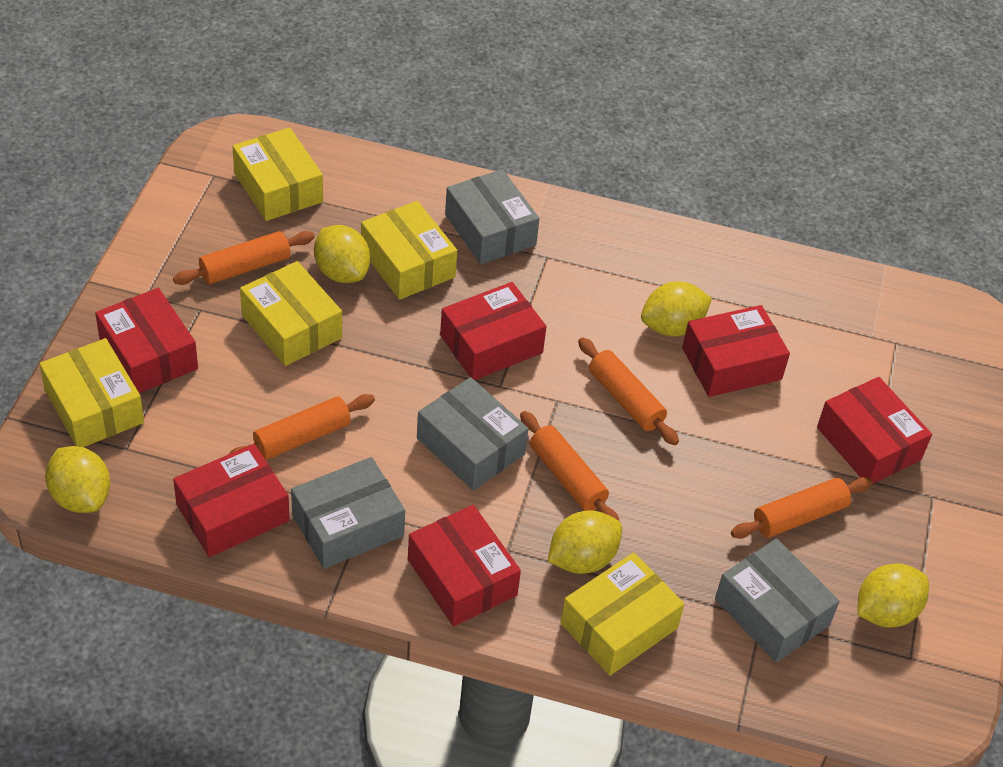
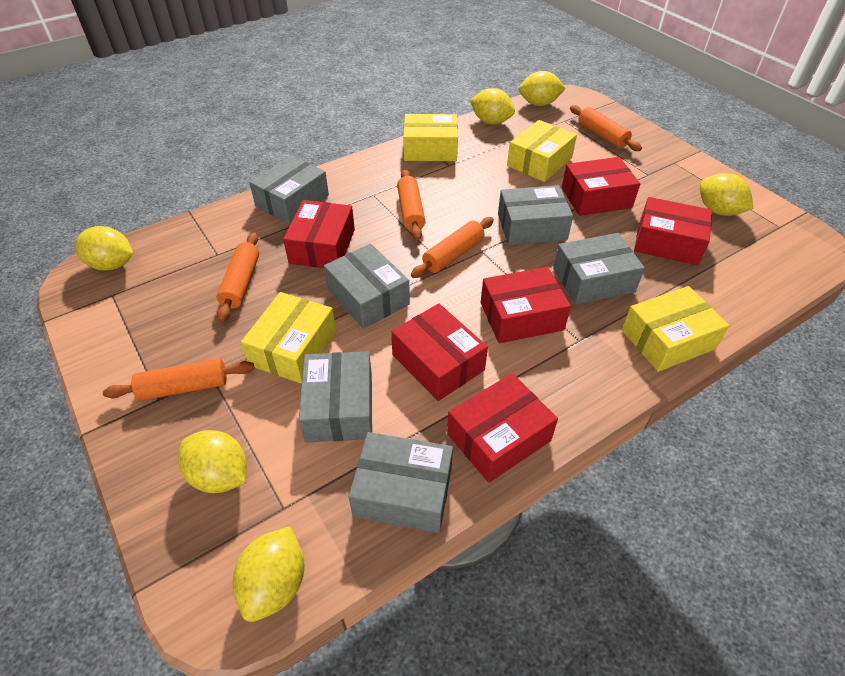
grey box: [291,457,405,569] [417,377,529,490] [445,169,540,264] [715,539,840,663] = 4 -> [249,156,329,224] [299,352,372,443] [324,243,410,329] [349,432,453,533] [498,185,573,245] [553,233,645,305] = 6
yellow box: [39,338,144,447] [232,127,323,221] [240,261,342,366] [361,201,457,300] [560,552,684,676] = 5 -> [241,292,336,384] [403,114,458,161] [507,120,577,182] [622,286,730,372] = 4
yellow lemon: [45,446,110,513] [314,225,371,283] [548,510,622,574] [641,281,712,337] [857,563,929,627] = 5 -> [74,226,133,271] [178,430,246,493] [233,526,304,622] [470,88,515,124] [519,71,566,106] [700,173,753,216] = 6

